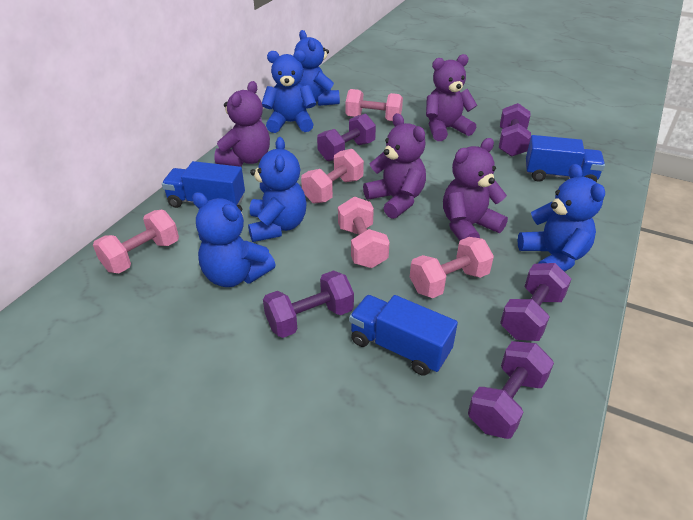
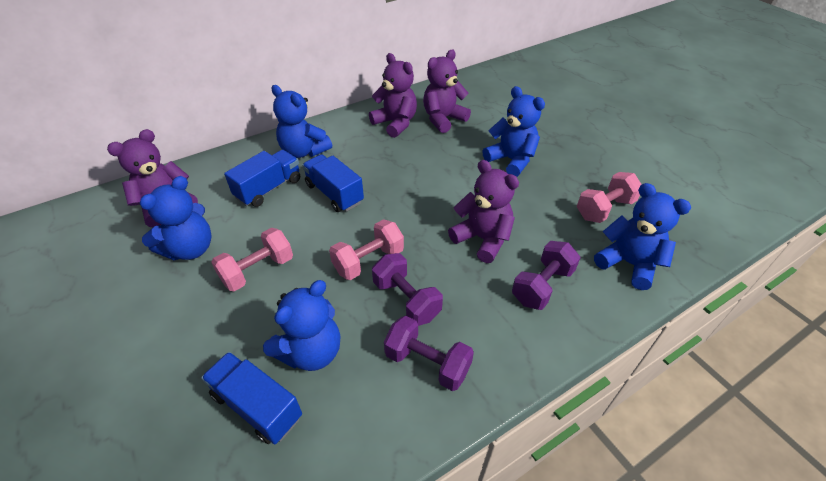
pink dumbbell: [93,210,179,273] [301,149,364,204] [338,196,390,268] [346,89,403,121] [410,237,494,298] = 5 -> [211,228,293,291] [329,219,404,280] [577,172,642,223] = 3
purple dumbbell: [263,270,354,338] [317,114,376,161] [468,341,554,439] [499,103,531,157] [500,263,571,341] = 5 -> [372,253,443,326] [384,316,474,391] [512,241,581,310] = 3

